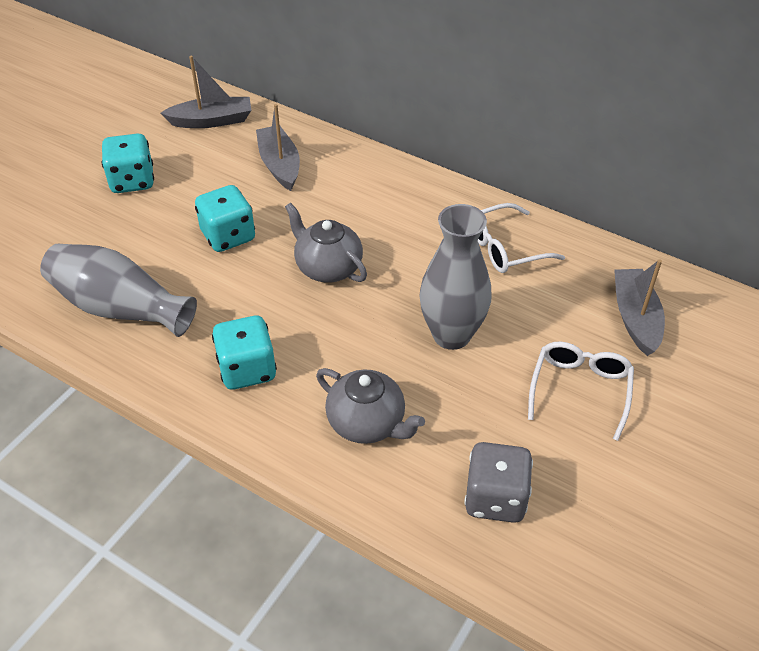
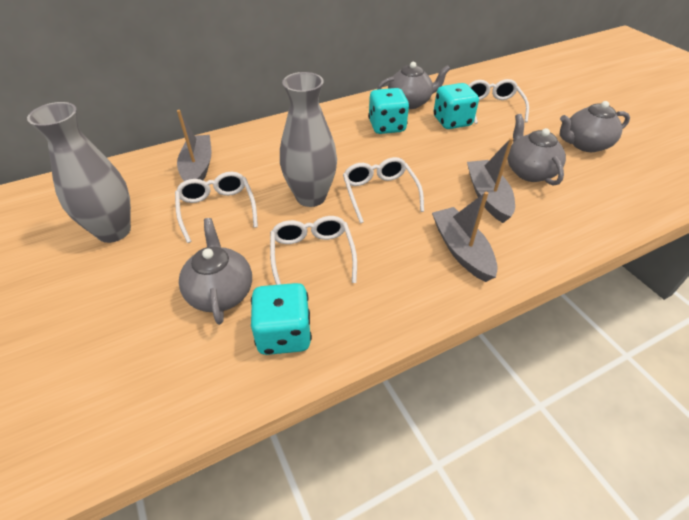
grey dice: [464,442,533,523] = 1 -> none = 0
grey teapot: [285,203,367,282] [316,368,425,444] = 2 -> [179,218,252,325] [377,62,450,109] [508,114,566,186] [560,101,630,152] = 4
white glasses: [478,203,565,273] [528,342,634,441] = 2 -> [175,172,258,243] [270,216,357,285] [343,157,424,223] [468,79,529,124] = 4

